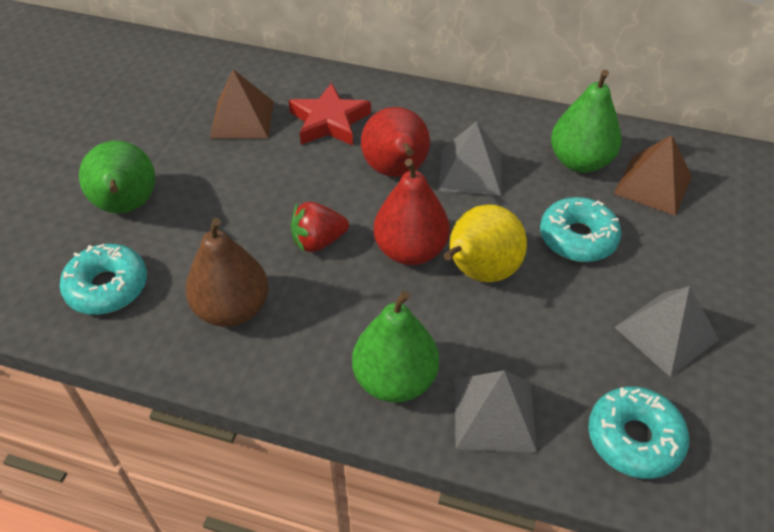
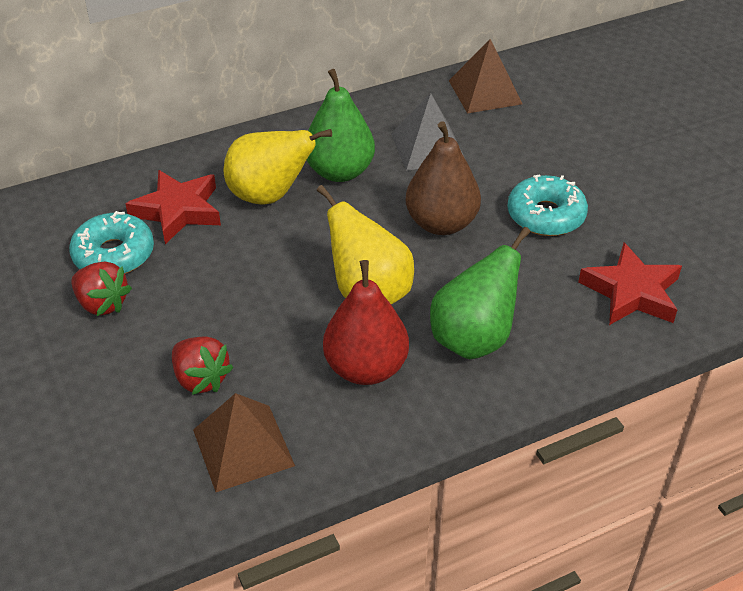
green pear: [79,141,155,213] [352,290,439,402] [551,69,622,173] = 3 -> [307,69,375,182] [430,227,530,359] = 2
grey pyramid: [439,121,501,195] [455,370,537,453] [614,286,719,377] = 3 -> [391,93,466,171] = 1
red pear: [361,107,430,177] [374,159,450,265] = 2 -> [323,260,409,385] = 1
red star: [288,83,371,145] = 1 -> [126,170,221,244] [578,243,682,325] = 2
red strawberry: [291,202,349,252] = 1 -> [72,262,132,316] [172,336,234,395] = 2
turquoise donut: [60,244,147,315] [540,197,622,262] [588,386,689,479] = 3 -> [69,211,154,274] [507,174,588,236] = 2
yellow pear: [444,205,527,282] = 1 -> [223,129,332,205] [317,185,414,305] = 2

